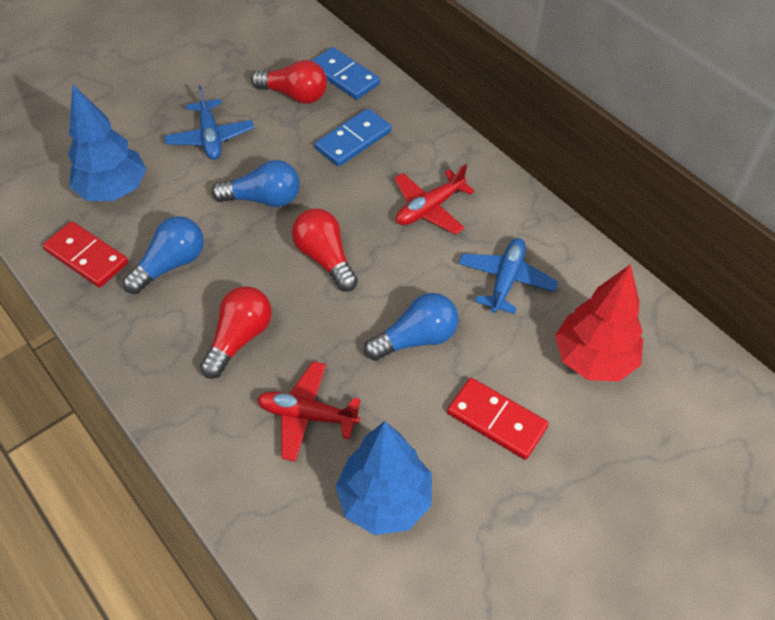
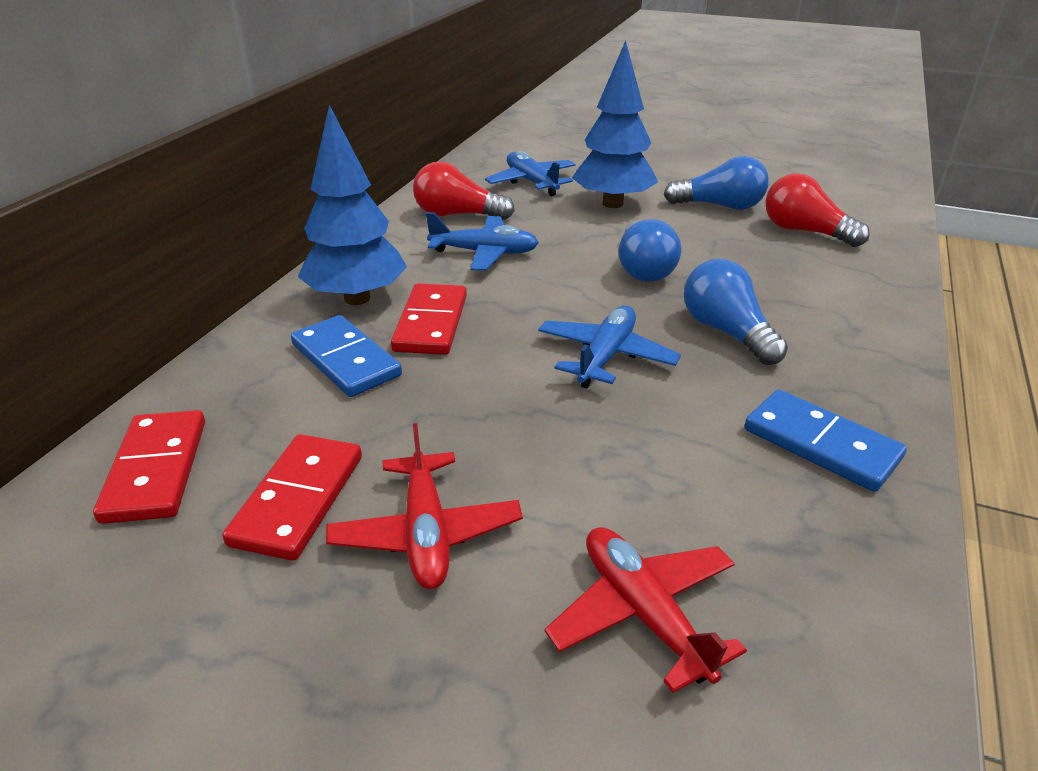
blue plane: [164,85,254,160] [458,238,558,314] = 2 -> [426,212,539,271] [485,151,575,196] [538,306,681,388] = 3
red domino: [43,221,128,288] [447,378,549,460] = 2 -> [93,410,205,524] [222,434,362,561] [391,283,467,355] = 3
red light bulb: [200,286,272,379] [251,60,327,104] [292,209,358,292] = 3 -> [413,162,515,220] [765,173,870,247] = 2
red tree: [555,264,643,382] = 1 -> none = 0

